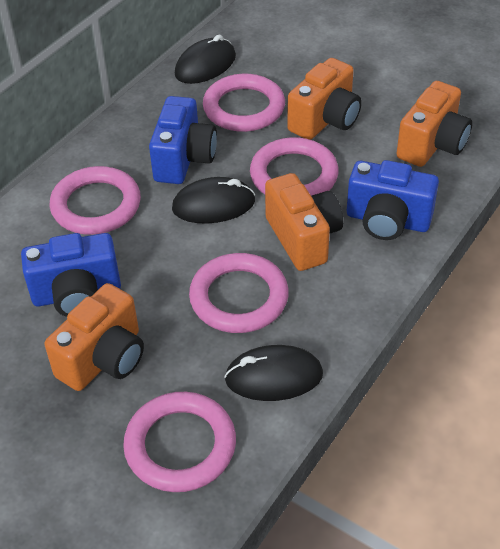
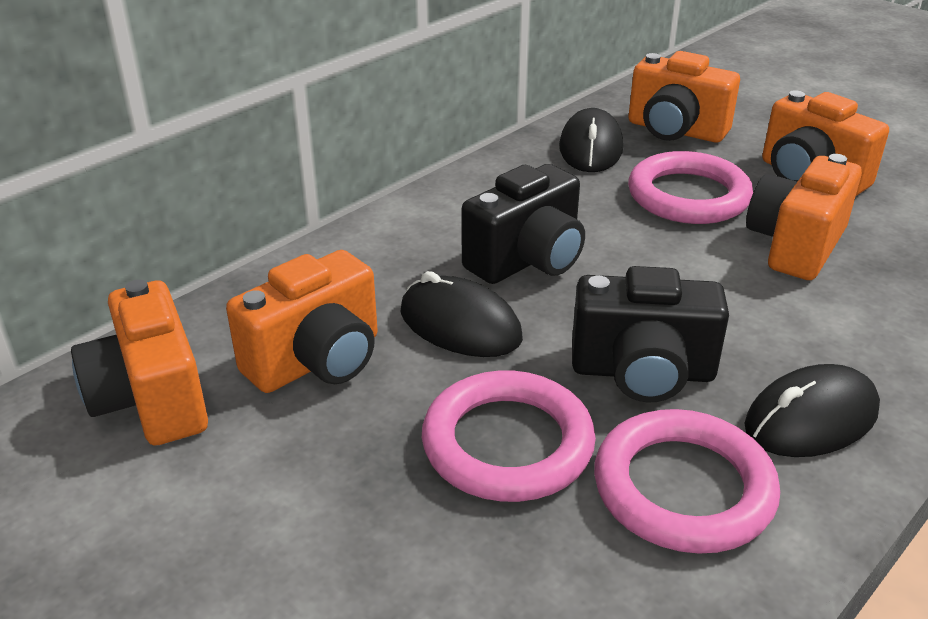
black camera: none = 0 -> [462,164,585,284] [572,266,729,403] = 2
blue camera: [21,233,121,317] [149,96,217,184] [347,160,439,240] = 3 -> none = 0
orange camera: [45,283,144,391] [265,173,343,271] [287,58,362,140] [396,81,472,167] = 4 -> [71,280,208,446] [226,250,378,393] [628,51,740,142] [746,154,862,280] [762,90,889,196] = 5
pink ring: [50,166,141,235] [123,392,236,492] [189,253,289,333] [203,74,285,132] [250,137,339,196] = 5 -> [422,370,596,502] [594,409,780,554] [628,151,753,224] = 3

